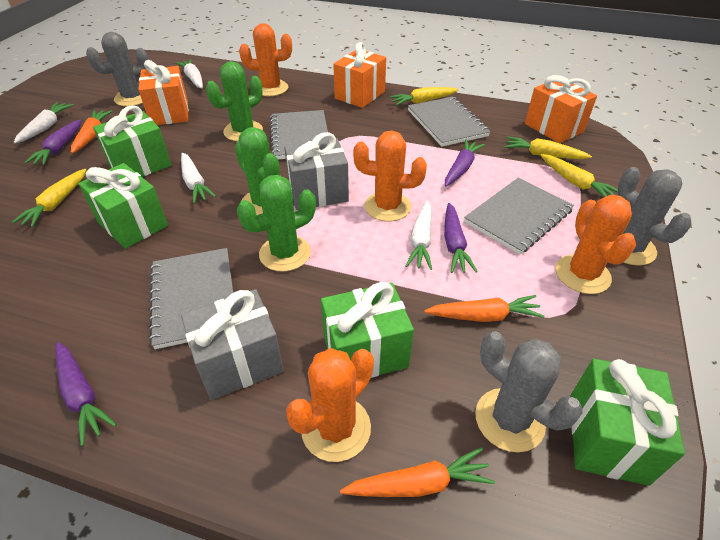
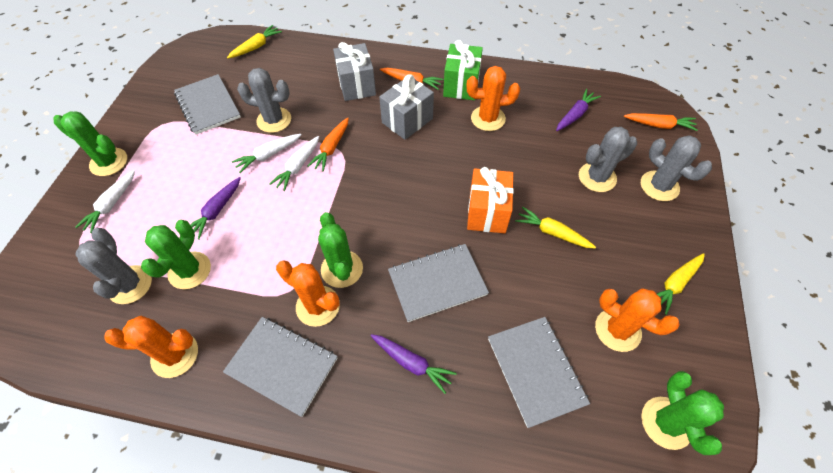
green cactus: [206,61,263,141] [235,127,280,215] [237,175,316,272] = 3 -> [54,111,127,176] [141,220,211,289] [318,212,363,288] [641,371,724,455] = 4
green gift: [78,163,168,249] [93,105,171,177] [321,282,414,378] [570,359,685,486] = 4 -> [443,40,483,100] = 1
grey cactus: [86,32,149,106] [475,331,583,452] [618,167,691,266] = 3 -> [76,228,152,304] [237,68,291,133] [579,127,637,192] [641,135,712,201] = 4
orange gift: [138,60,189,125] [333,42,386,108] [525,75,597,143] = 3 -> [467,167,514,233] = 1
purple carrot: [24,120,81,165] [55,342,117,446] [444,203,478,273] [445,139,485,187] = 4 -> [191,177,241,240] [371,334,457,394] [556,89,601,131] = 3
white carrot: [14,102,73,143] [175,59,203,88] [181,153,216,204] [405,200,432,270] = 4 -> [75,170,135,233] [232,134,302,173] [269,136,319,191] = 3
yellow carrot: [12,169,86,227] [390,87,459,106] [505,136,592,159] [540,154,618,197] = 4 -> [227,25,282,59] [515,207,596,249] [657,253,705,315] = 3

